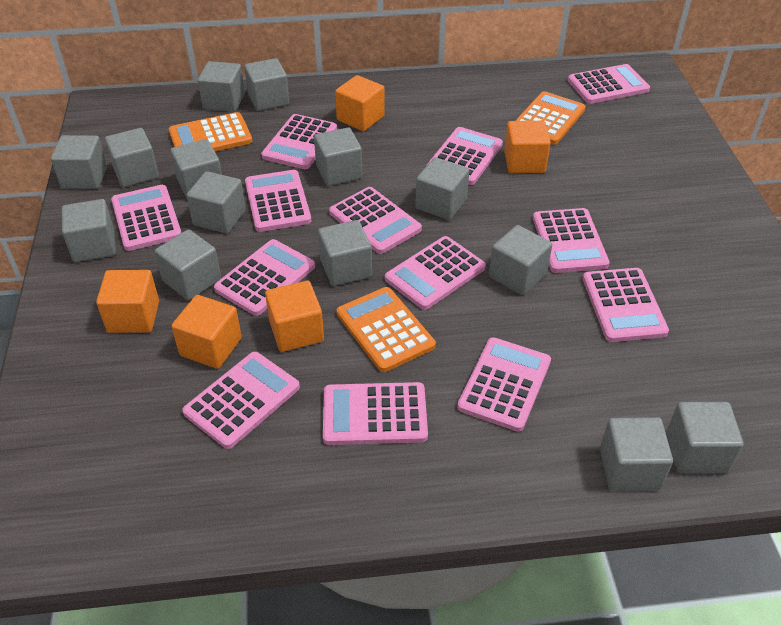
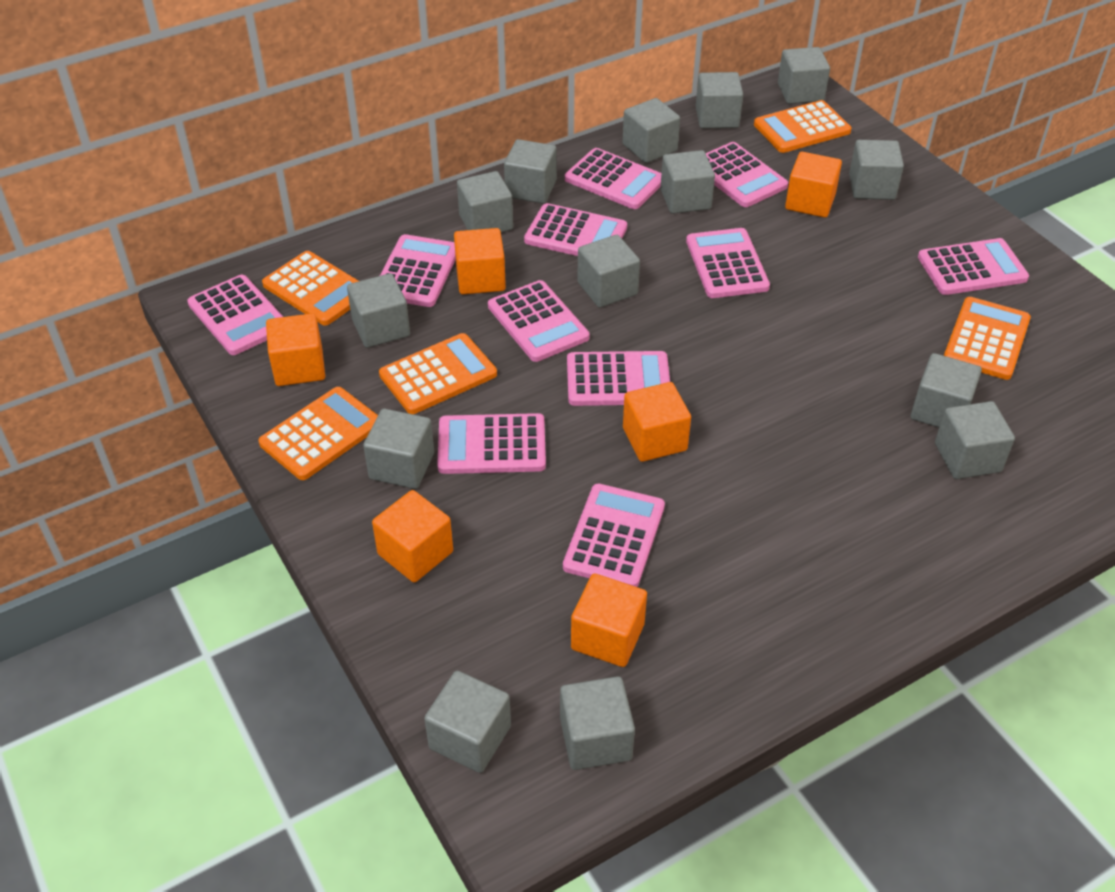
orange calculator: [169,112,252,151] [336,287,436,372] [515,91,586,145] = 3 -> [259,387,378,480] [262,251,358,326] [379,333,497,414] [754,100,852,153] [944,297,1031,380] = 5
orange cube: [96,270,159,333] [172,295,242,369] [265,281,324,352] [335,75,385,131] [504,121,551,173] = 5 -> [266,313,325,386] [372,490,453,582] [454,228,506,294] [571,574,647,667] [623,382,691,462] [785,152,842,218] = 6
pink calculator: [111,185,182,251] [182,352,300,449] [214,239,315,316] [245,170,311,232] [261,114,337,169] [323,382,428,445] [329,187,422,254] [385,236,486,310] [427,127,503,185] [457,337,551,432] [533,208,610,273] [568,64,650,104] [583,268,669,342] = 13 -> [187,275,283,355] [380,234,456,307] [437,413,546,474] [488,280,590,362] [524,203,627,256] [563,484,665,587] [565,148,661,209] [567,351,670,406] [686,228,770,298] [706,142,788,207] [918,238,1029,295] = 11

